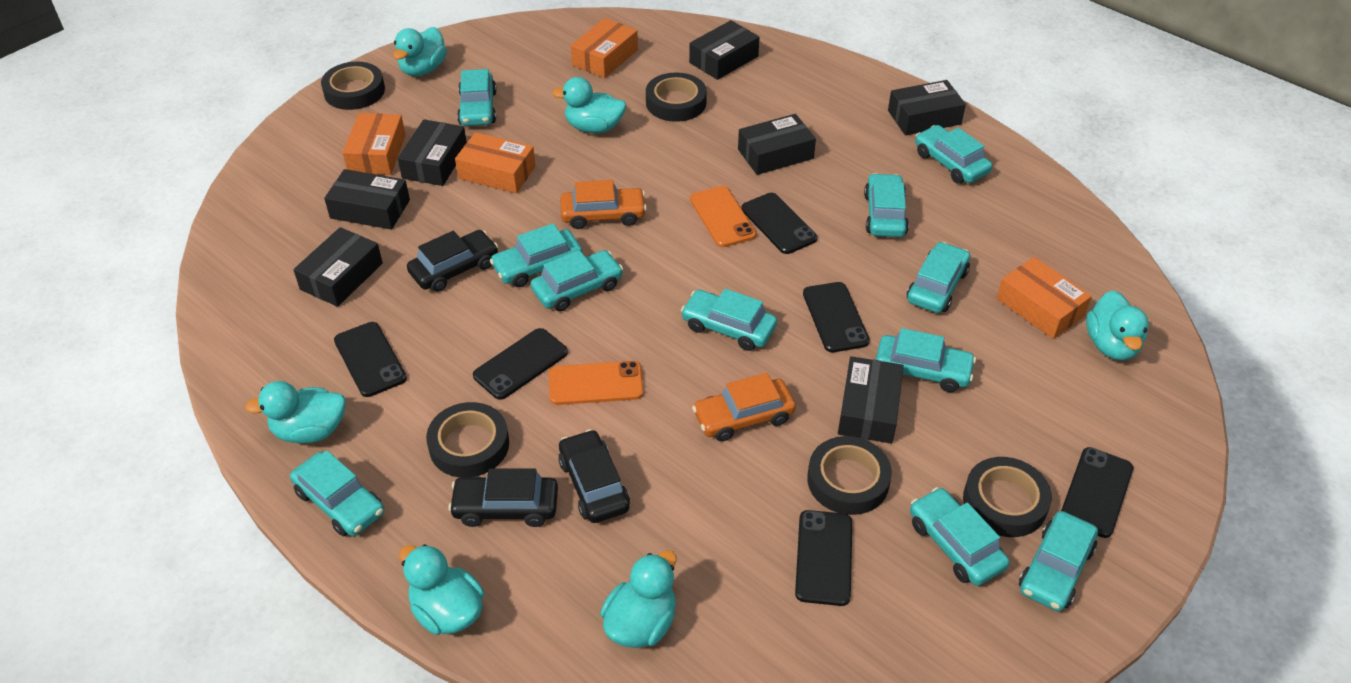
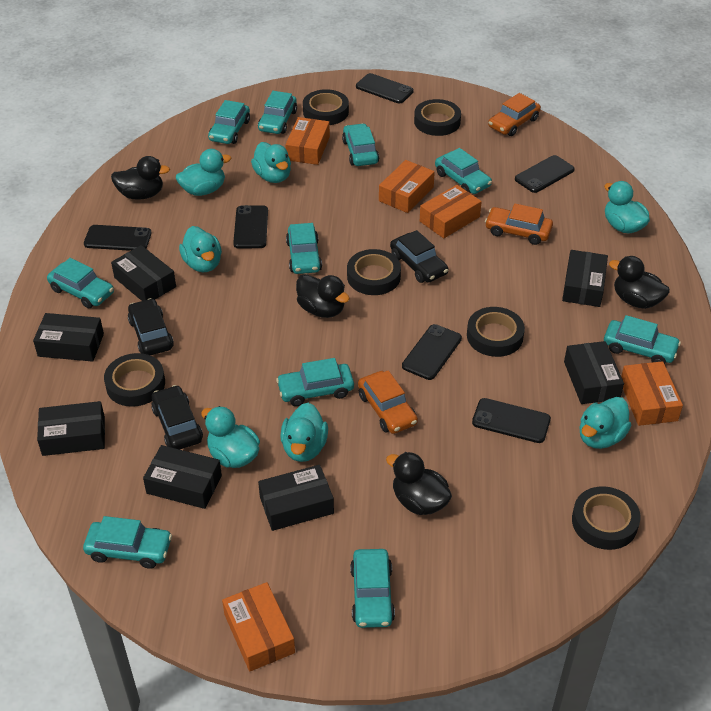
black duck: none = 0 -> [111,156,170,200] [296,274,350,318] [386,452,452,515] [609,256,670,309] = 4
black tape: [321,62,385,110] [426,402,509,478] [646,72,707,122] [807,436,892,515] [963,457,1052,537] = 5 -> [104,353,165,407] [303,89,349,125] [347,249,401,295] [414,99,461,136] [467,307,525,357] [572,486,640,550] = 6
orange box: [343,113,406,175] [455,132,536,193] [571,18,638,78] [997,257,1092,339] = 4 -> [222,582,295,671] [285,117,330,165] [379,160,435,213] [420,185,482,238] [621,361,683,426] = 5
orange car: [560,180,647,229] [692,373,796,442] = 2 -> [358,370,418,434] [485,203,553,245] [488,93,541,136] = 3
orange phone: [549,361,644,405] [690,186,756,247] = 2 -> none = 0
turquoise car: [290,450,384,537] [457,69,497,126] [490,223,582,287] [530,250,623,311] [681,288,777,351] [864,173,909,237] [876,328,976,392] [907,242,970,313] [910,487,1009,586] [915,125,992,184] [1019,511,1098,611] = 11 -> [47,258,114,308] [83,516,172,569] [208,100,250,144] [258,91,297,134] [276,358,354,406] [286,223,322,274] [342,123,379,166] [350,549,395,628] [435,148,492,194] [604,315,681,364] = 10
turquoise duck: [245,381,346,444] [393,27,447,76] [399,544,484,635] [552,77,626,133] [600,550,677,648] [1086,290,1149,360] = 6 -> [176,149,231,196] [179,226,222,272] [201,406,260,468] [251,142,291,183] [280,403,328,462] [580,397,631,449] [604,181,650,233] = 7

